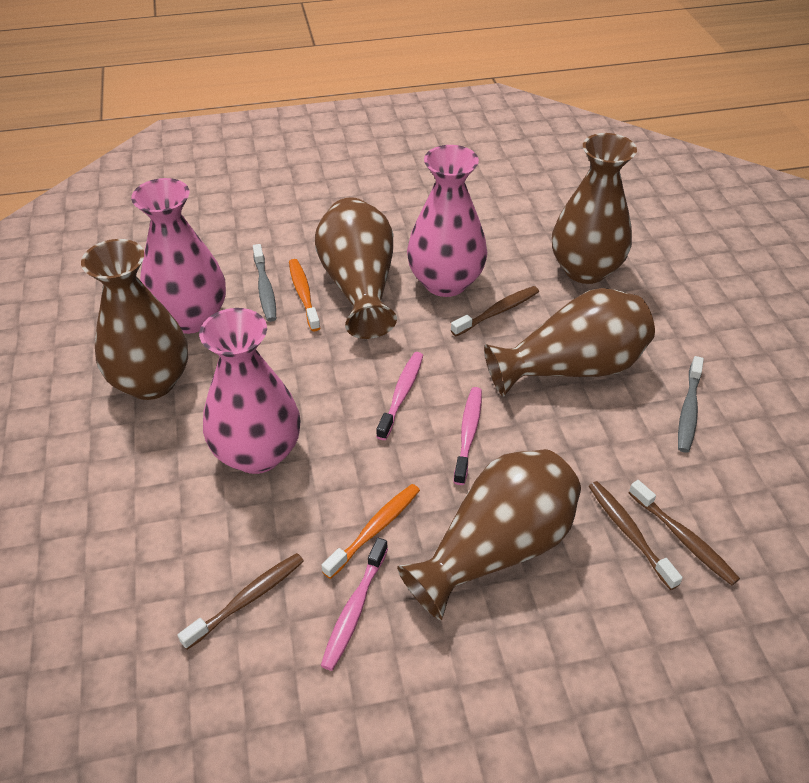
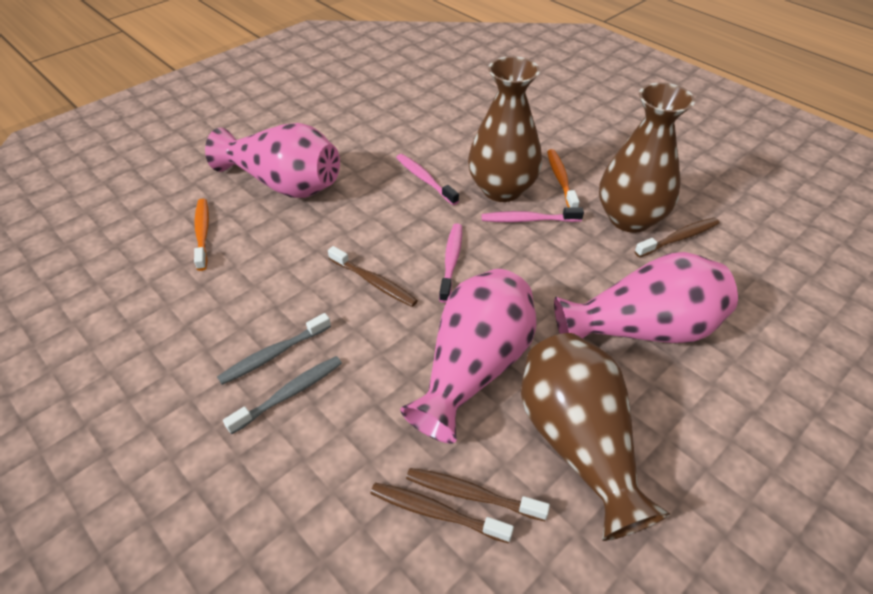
brown vase: [81,239,188,400] [315,197,397,339] [397,449,581,620] [484,288,655,396] [552,133,637,284] = 5 -> [468,56,542,202] [521,333,670,541] [599,83,695,233] = 3

